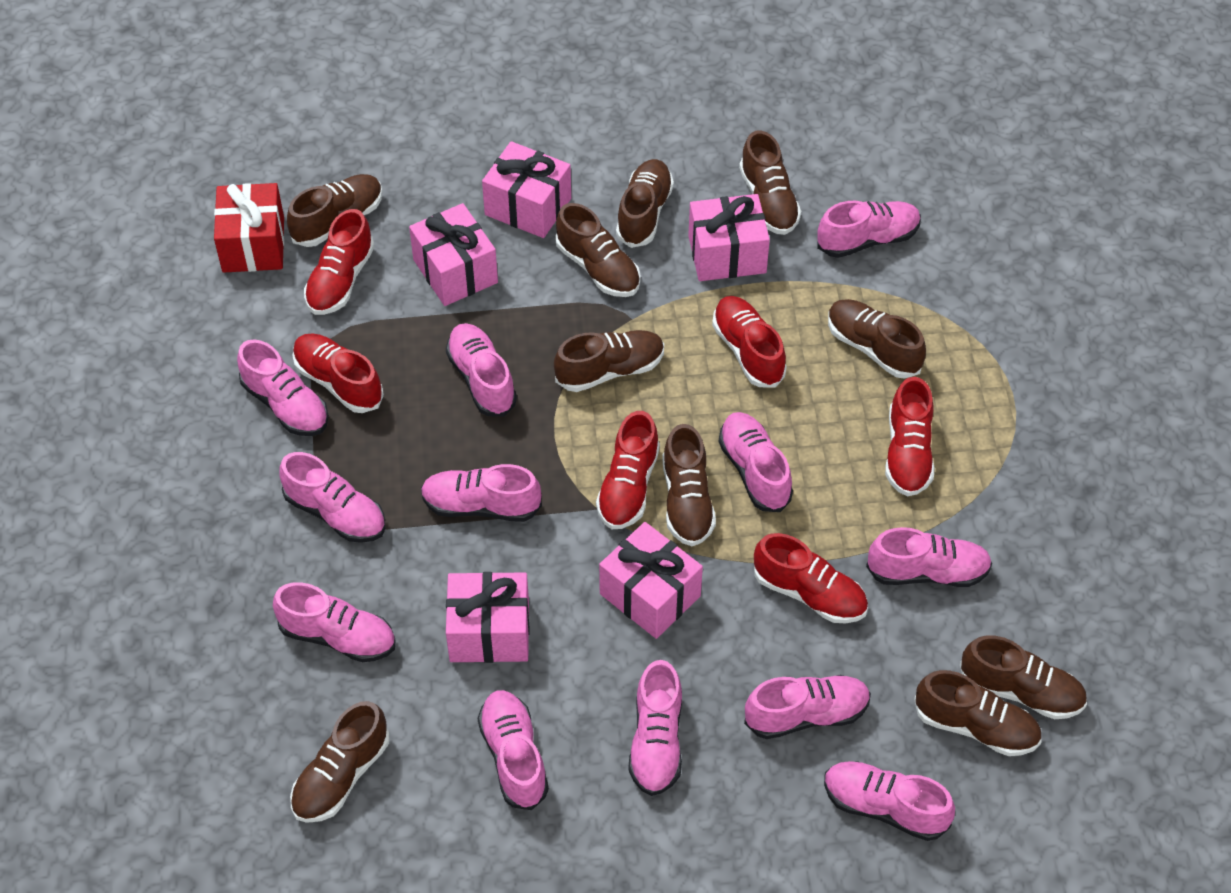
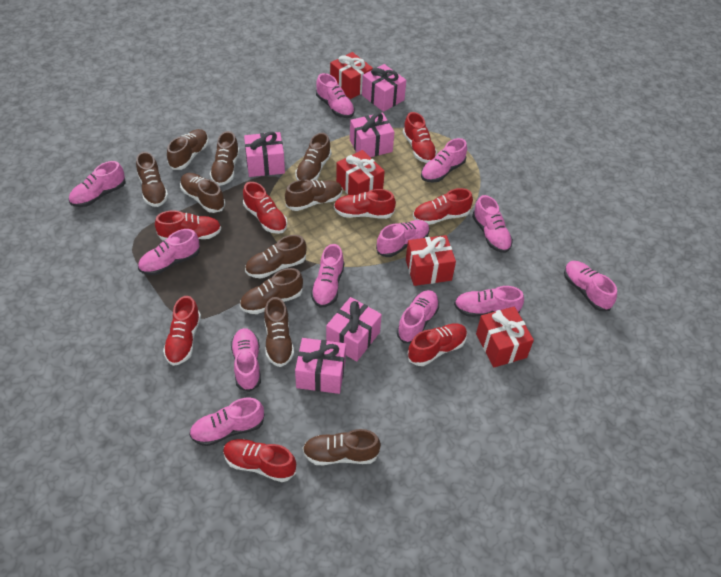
red gift: [214,183,284,273] = 1 -> [330,52,373,99] [336,150,385,195] [406,235,456,286] [476,306,534,367] = 4
red shoe: [292,333,384,413] [304,209,375,315] [596,411,660,529] [712,296,787,388] [754,533,868,624] [885,377,934,496] = 6 -> [155,210,221,241] [163,296,201,366] [223,439,296,482] [243,182,287,234] [334,189,396,219] [403,112,437,163] [407,324,467,366] [413,188,473,225] = 8

